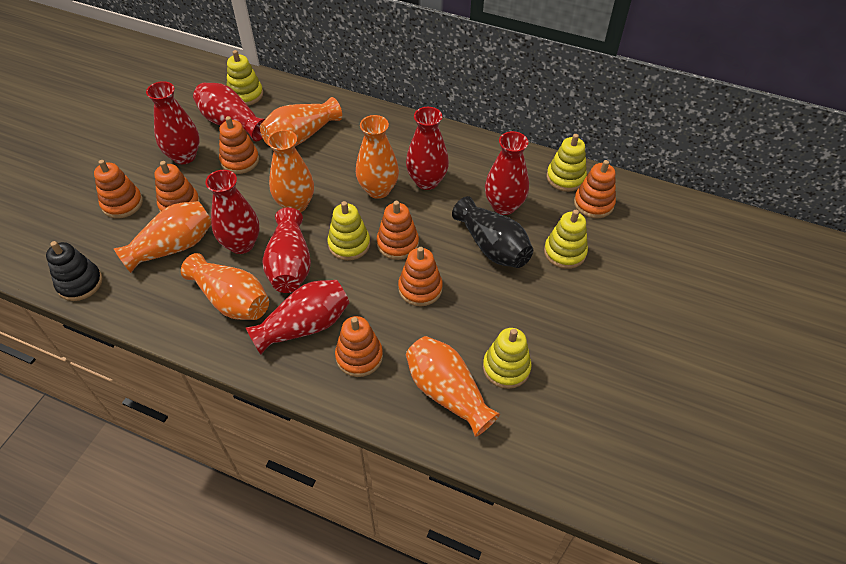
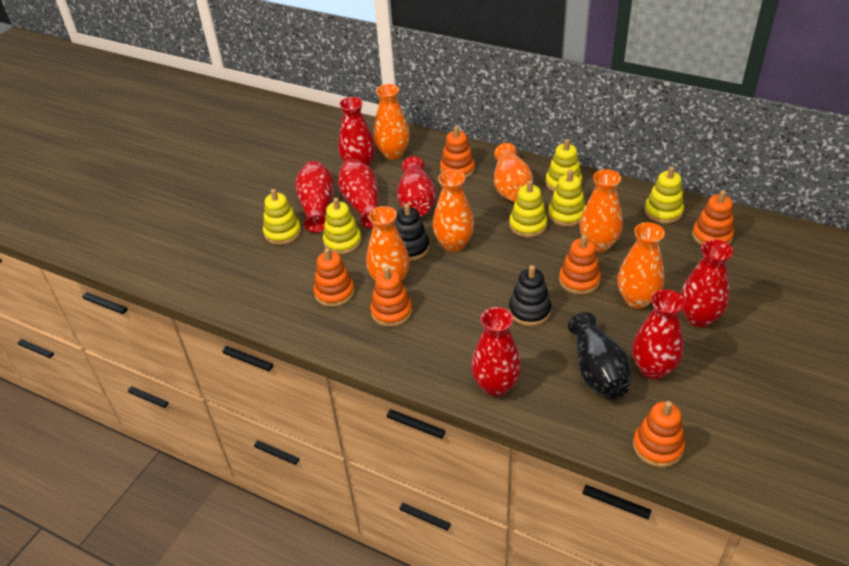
black stacking toy: [46,241,103,301] = 1 -> [395,203,430,261] [509,265,551,326] = 2
orange stacking toy: [94,160,143,219] [155,161,200,212] [219,116,259,174] [335,316,383,377] [377,201,419,260] [398,247,443,307] [574,160,616,218] = 7 -> [313,248,355,307] [370,267,412,327] [440,126,475,179] [559,235,601,295] [633,401,685,467] [692,190,734,245] = 6
yellow stacking toy: [227,50,263,106] [327,201,370,261] [483,328,532,389] [544,210,588,269] [547,134,587,192] = 5 -> [263,189,301,245] [323,198,361,254] [509,180,548,237] [546,139,582,192] [548,170,585,226] [644,166,684,224] = 6

